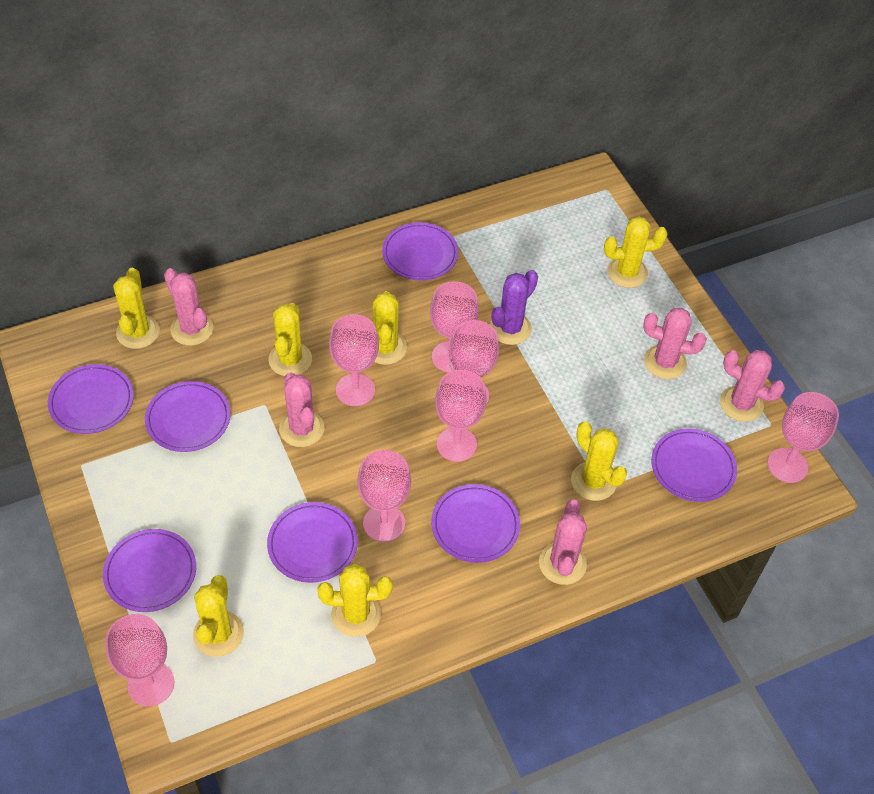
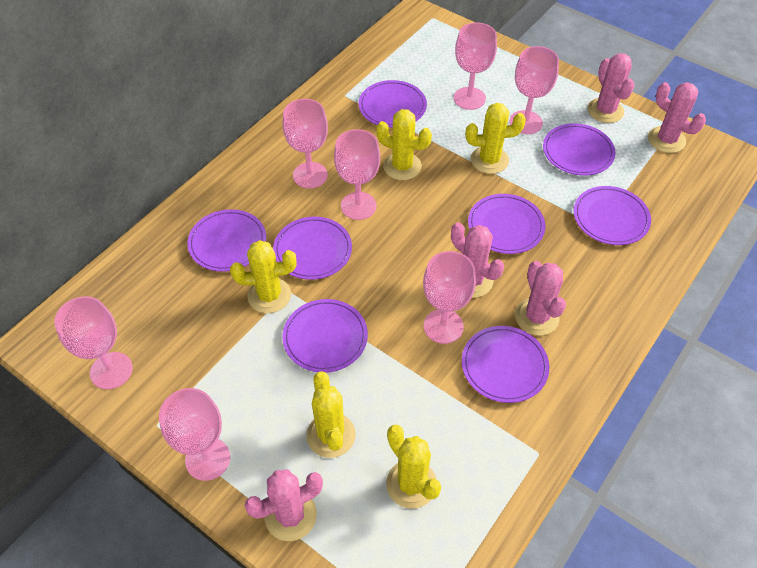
purple cactus: [490,270,538,345] = 1 -> none = 0
purple plate: [48,364,134,434] [103,529,196,612] [145,381,231,452] [267,502,358,583] [382,222,459,281] [431,484,520,563] [651,428,737,502] = 7 -> [187,209,266,272] [273,217,352,280] [282,299,368,373] [359,80,427,128] [462,326,549,403] [468,194,545,254] [543,123,616,176] [574,186,651,245] = 8
yellow cactus: [113,268,160,349] [193,575,244,657] [268,303,312,376] [318,564,393,637] [372,291,407,365] [571,422,627,501] [604,216,667,288] = 7 -> [230,240,296,313] [306,371,356,458] [376,109,432,180] [386,425,441,509] [465,103,526,174] = 5

